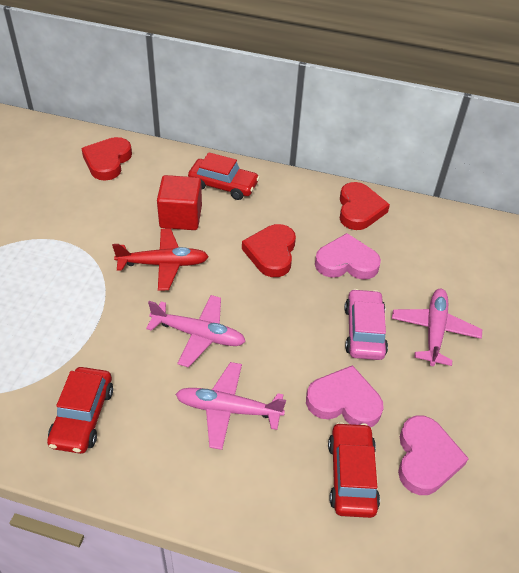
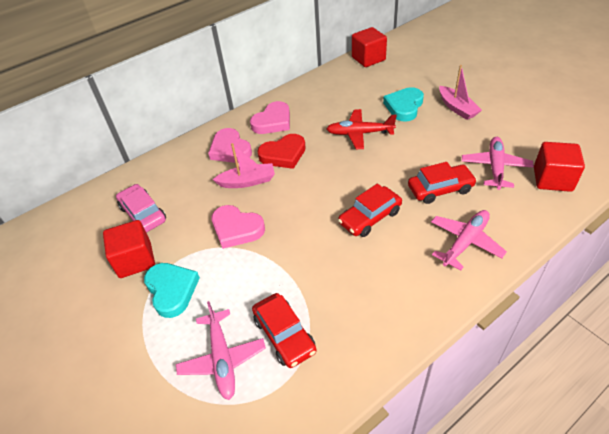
pink boat: none = 0 -> [213,143,275,188] [439,65,482,120] = 2
red cube: [157,175,202,230] = 1 -> [103,220,155,278] [352,27,387,67] [534,142,585,192] = 3
red heart: [81,137,132,181] [242,224,296,277] [340,182,390,230] = 3 -> [257,134,306,169] = 1
turquoise heart: none = 0 -> [144,263,200,318] [383,87,424,122] = 2

